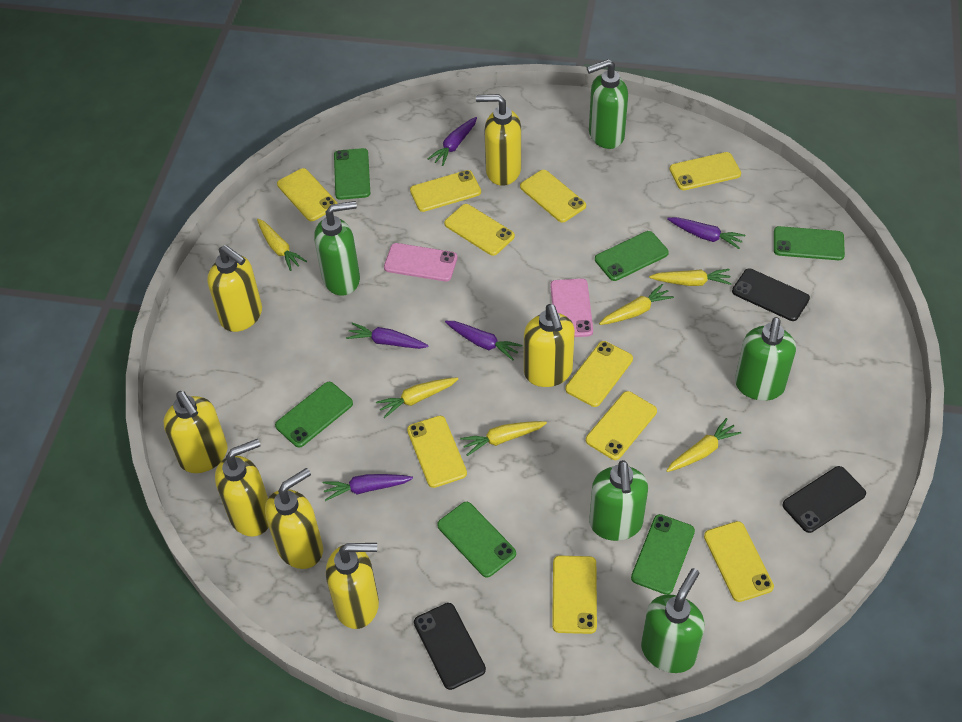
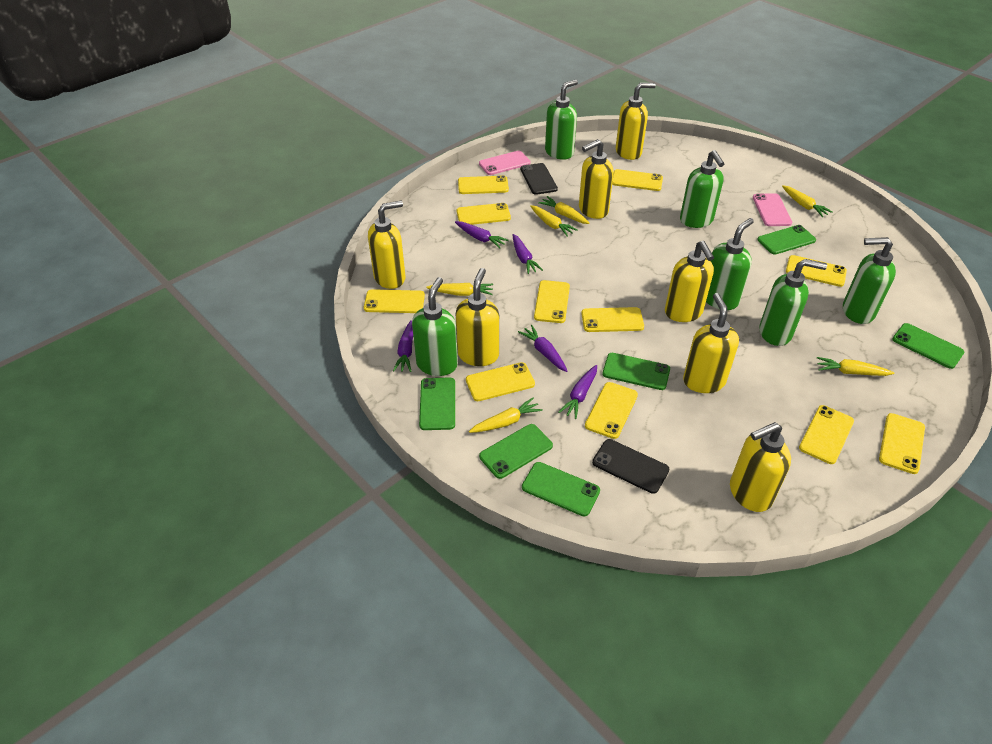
black phone: [414,603,486,690] [732,268,810,321] [782,466,866,533] = 3 -> [520,163,558,195] [592,439,669,494] = 2
green soap dispenser: [314,201,360,296] [587,59,628,149] [589,460,648,541] [641,568,705,673] [735,317,796,401] = 5 -> [412,277,458,376] [545,80,578,160] [680,150,725,228] [706,218,754,310] [759,259,827,346] [843,237,896,324] = 6
yellow phone: [277,168,338,221] [407,416,467,488] [410,170,481,212] [444,204,515,256] [520,170,586,222] [552,556,597,634] [565,341,633,407] [586,391,657,460] [669,152,741,190] [704,521,774,602] = 10 -> [364,289,425,313] [457,203,511,225] [458,175,509,194] [466,362,535,401] [534,280,570,323] [581,307,644,332] [585,382,638,439] [612,169,663,191] [786,255,847,287] [799,405,854,464] [879,413,925,474] = 11

